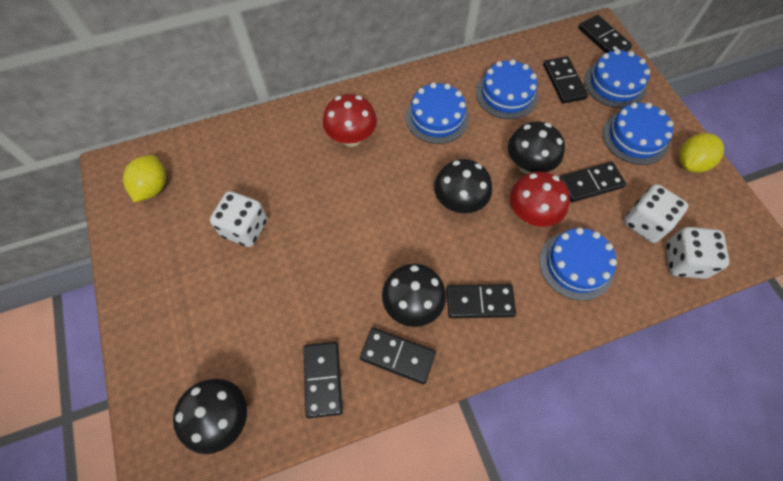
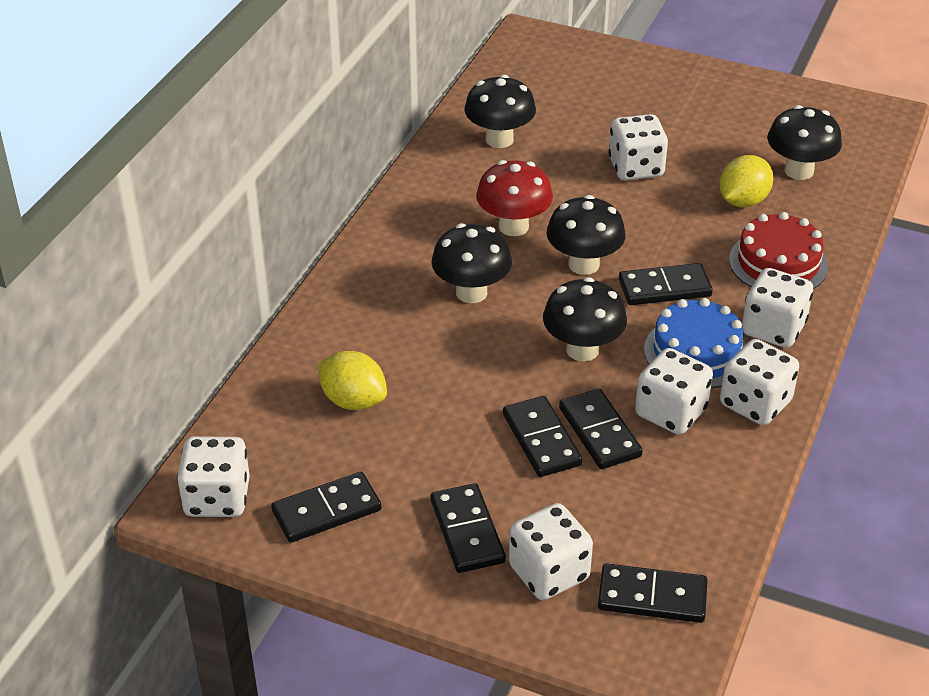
black mushroom: [173,379,247,454] [382,264,446,327] [434,159,492,213] [508,122,565,174] = 4 -> [431,223,512,303] [464,75,536,148] [543,277,627,361] [546,195,626,275] [767,105,842,180] = 5
blue cake: [405,82,469,144] [476,59,538,119] [539,228,617,301] [584,49,650,108] [602,103,673,165] = 5 -> [644,298,746,388] = 1
red cake: none = 0 -> [729,212,828,289] = 1
red mushroom: [323,94,377,147] [510,171,570,227] = 2 -> [476,160,553,236] = 1
white dice: [210,191,267,247] [624,184,689,243] [666,227,730,279] = 3 -> [177,436,250,517] [509,503,593,600] [608,114,668,180] [635,348,713,435] [720,339,799,425] [742,268,813,348] = 6

